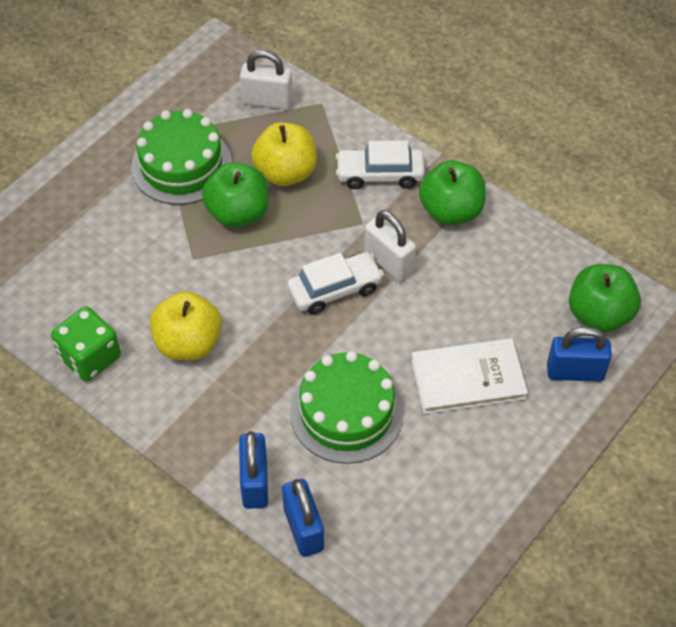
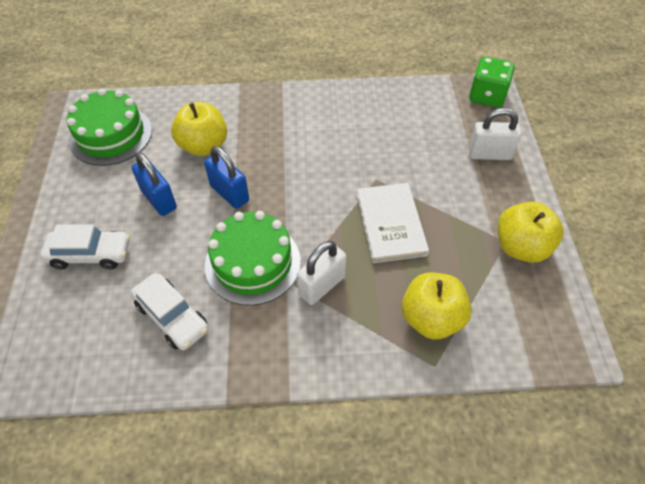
blue padlock: [239,431,268,509] [282,479,324,557] [547,327,612,382] = 3 -> [131,152,177,216] [204,146,249,209] = 2
green apple: [202,162,269,228] [419,160,486,226] [569,264,641,332] = 3 -> none = 0
yellow apple: [150,291,222,360] [251,122,317,186] = 2 -> [171,102,227,156] [402,273,472,339] [498,202,563,263] = 3

